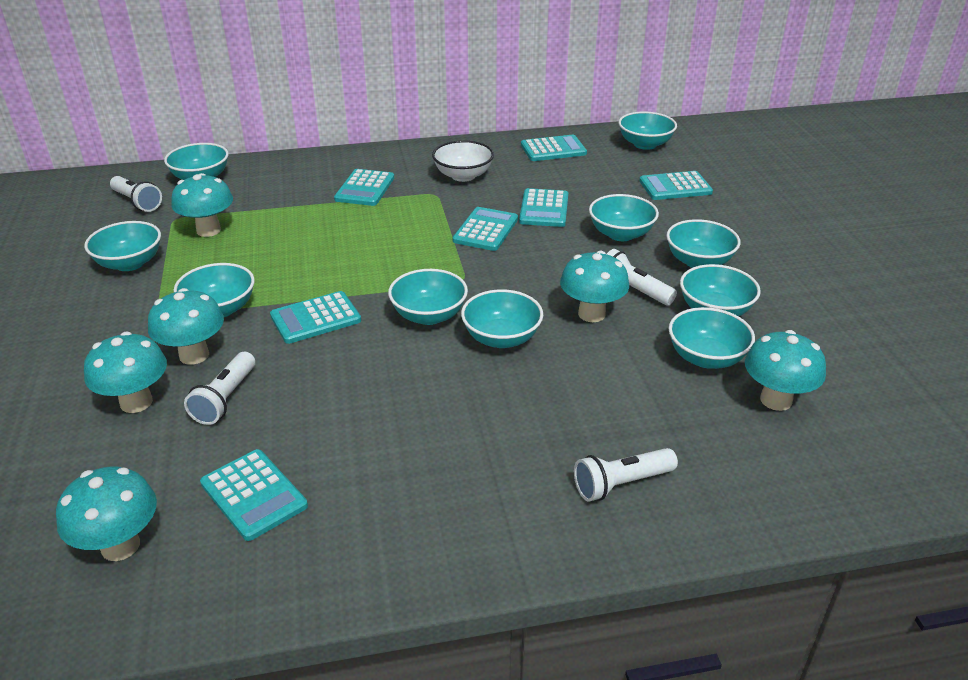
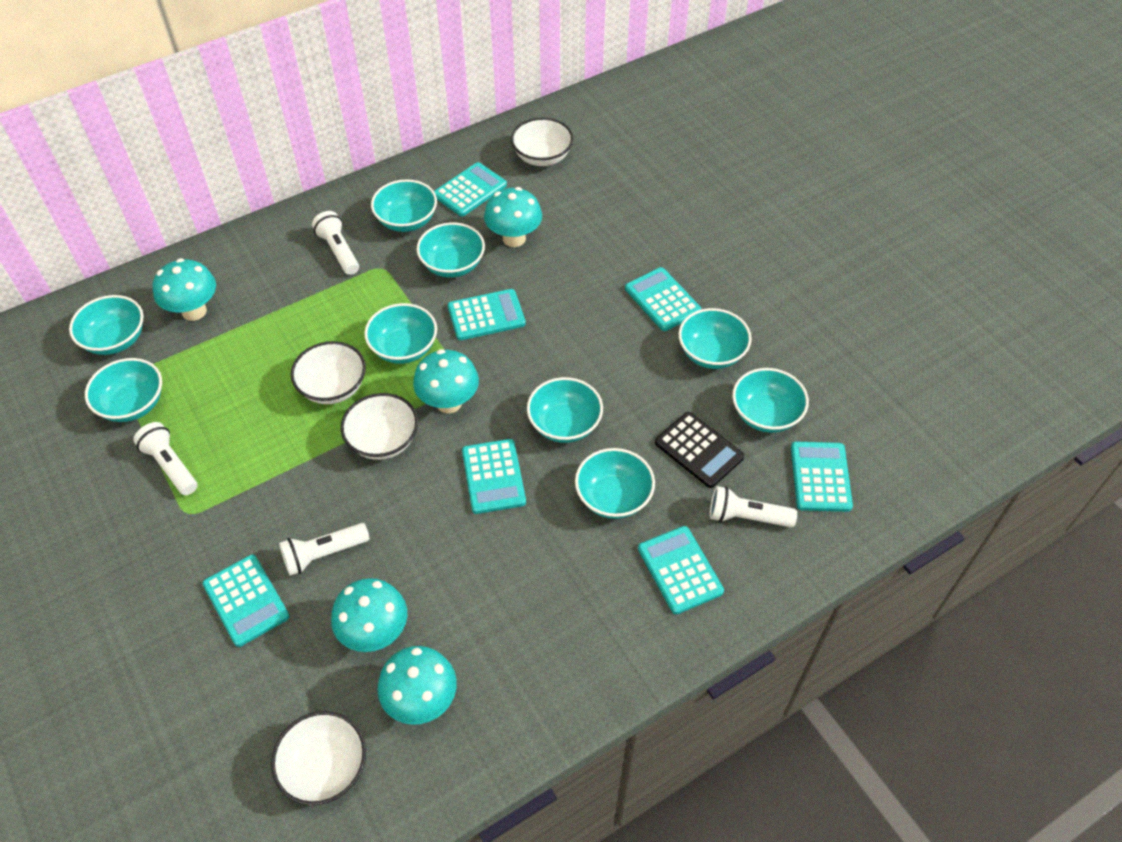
black calculator: none = 0 -> [655,412,744,488] = 1
turquoise bowl: [84,221,161,271] [164,143,229,180] [174,263,255,317] [388,269,468,325] [461,289,543,348] [589,194,659,241] [618,111,677,150] [666,219,741,268] [668,307,755,369] [680,264,761,316] = 10 -> [69,295,144,355] [85,358,162,422] [364,303,437,364] [371,179,437,232] [416,223,485,278] [527,377,603,443] [575,448,655,519] [679,308,752,369] [732,368,809,433] = 9
turquoise mushroom: [56,467,157,561] [84,331,167,413] [148,288,224,365] [171,173,233,237] [560,251,629,322] [745,330,826,411] = 6 -> [153,258,216,321] [331,578,407,652] [377,646,457,725] [413,349,479,413] [484,187,542,247] = 5
white bowl: [432,140,494,182] = 1 -> [271,711,366,805] [291,341,366,404] [341,393,418,460] [511,118,574,166] = 4

